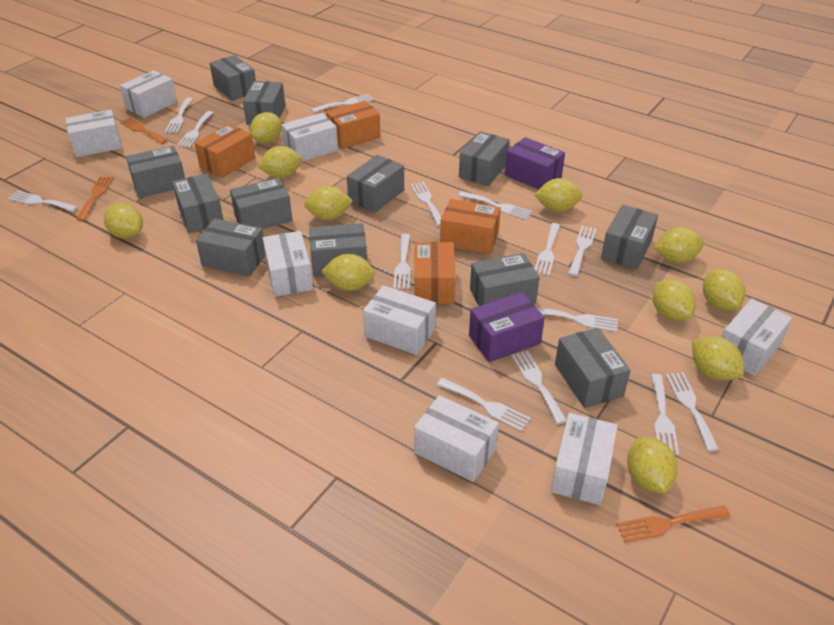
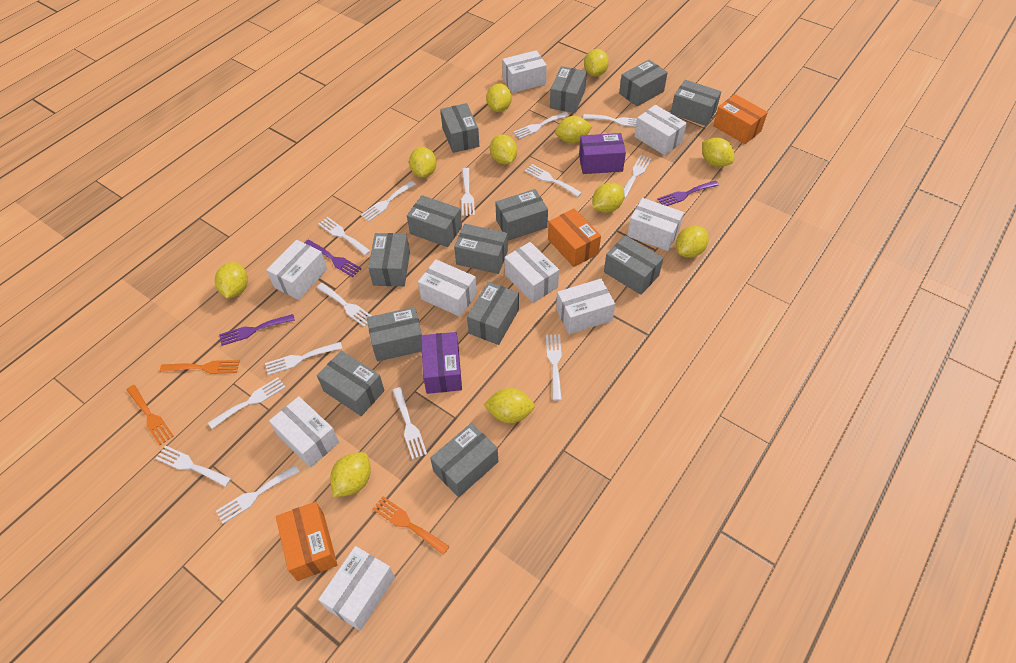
grey box: [126,146,185,198] [172,174,223,233] [196,218,265,277] [210,55,256,101] [230,178,293,229] [243,81,286,125] [309,223,367,277] [347,155,404,213] [459,131,510,186] [470,253,540,306] [555,328,631,408] [601,205,658,269] = 12 -> [317,351,385,416] [367,307,422,362] [368,233,410,286] [407,195,462,247] [430,423,498,497] [440,103,479,153] [454,224,508,274] [467,282,519,345] [495,189,548,241] [550,66,587,113] [604,235,663,295] [619,60,668,107] [671,80,721,126] = 13
orange box: [195,124,255,178] [326,101,381,149] [414,242,456,304] [440,199,501,254] = 4 -> [276,501,337,581] [548,208,601,267] [713,94,768,144] = 3
purple fork: none = 0 -> [219,314,295,346] [305,240,361,277] [657,180,719,206] = 3
white box: [65,110,122,157] [120,70,177,118] [263,231,313,297] [281,113,338,162] [363,285,436,355] [414,395,499,482] [551,413,618,505] [722,299,792,376] = 8 -> [267,240,327,300] [269,396,339,468] [318,546,395,631] [418,259,477,317] [502,50,547,93] [504,242,559,303] [556,279,615,334] [627,198,684,251] [634,105,687,155] = 9

